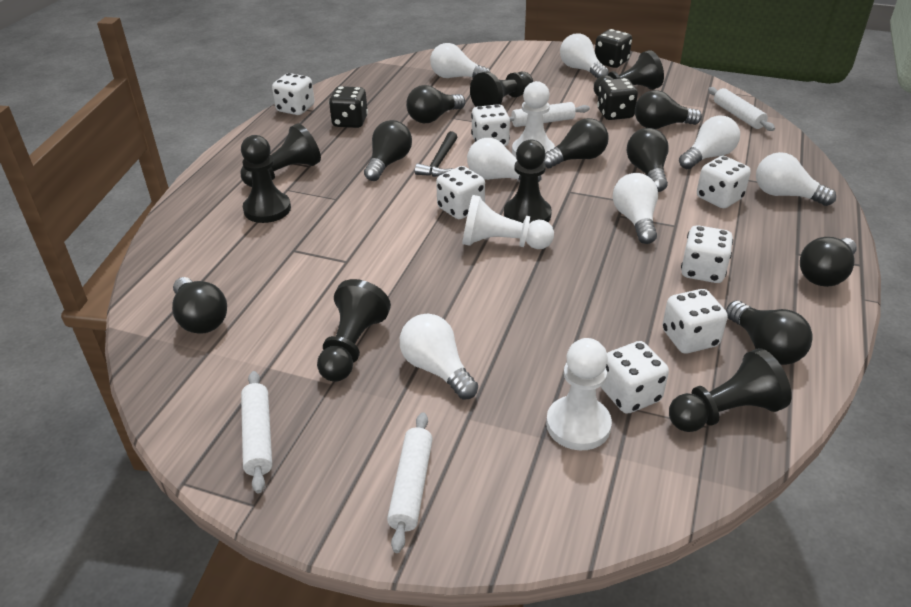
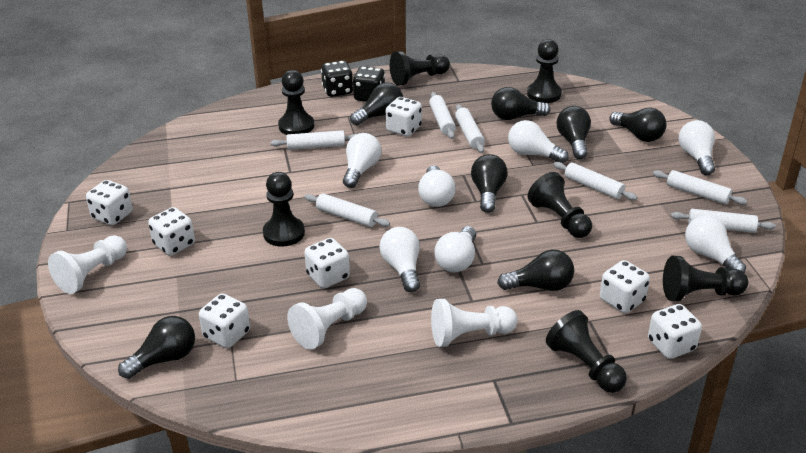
black dice: [329,86,368,128] [595,29,632,68] [597,78,638,120] = 3 -> [321,61,353,97] [353,66,385,102] = 2
black hammer: [415,131,457,177] = 1 -> none = 0
black light bulb: [172,277,227,334] [364,120,412,181] [406,85,465,123] [544,118,609,168] [626,128,669,192] [635,90,702,129] [726,301,813,365] [800,237,857,287] = 8 -> [118,316,195,379] [350,82,403,126] [471,154,508,213] [491,87,551,120] [497,249,574,291] [556,106,591,159] [609,108,667,142] = 7
white rolling pin: [241,371,272,494] [387,412,433,553] [509,102,590,127] [708,87,775,131] = 4 -> [271,130,356,150] [304,193,390,227] [429,92,456,139] [455,104,485,153] [554,162,638,200] [653,170,747,205] [671,209,776,233] = 7

